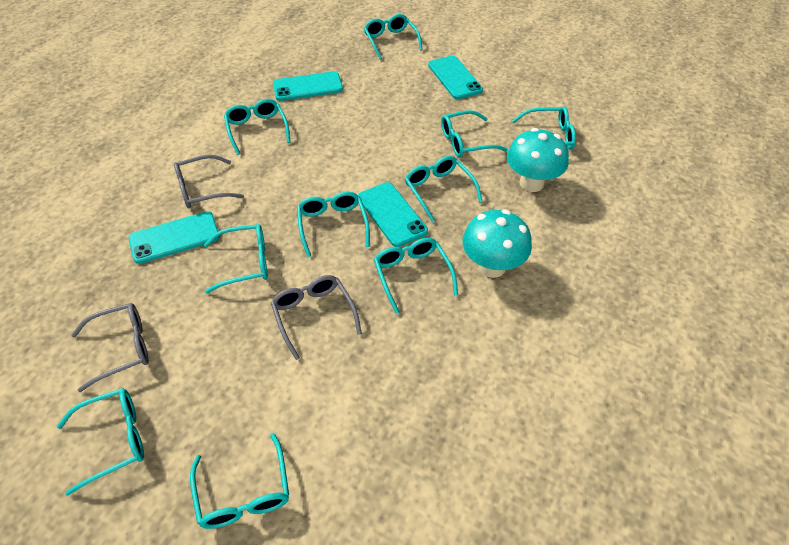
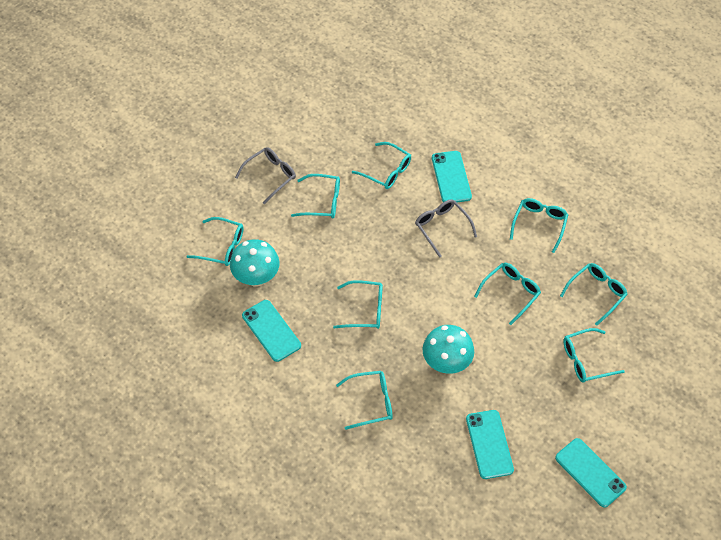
grey glasses: [71,303,149,392] [174,155,244,208] [271,275,362,360] = 3 -> [235,147,296,204] [415,199,477,258] = 2
turquoise glasses: [57,388,144,496] [190,433,289,529] [204,224,268,294] [224,99,291,155] [297,191,370,257] [364,14,423,60] [374,238,458,314] [405,156,483,222] [441,110,508,157] [512,106,576,150] = 10 -> [186,217,244,266] [291,174,340,218] [333,280,383,329] [336,371,393,430] [352,142,411,189] [474,263,541,325] [510,198,568,253] [560,263,628,326] [563,328,625,383] = 9

